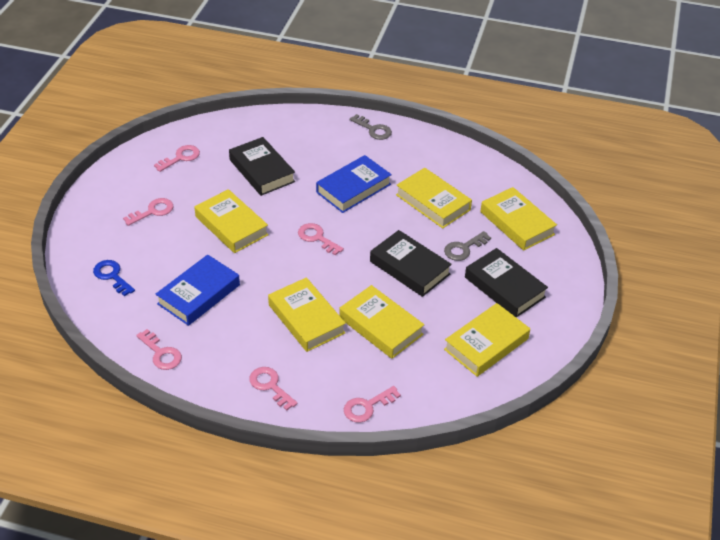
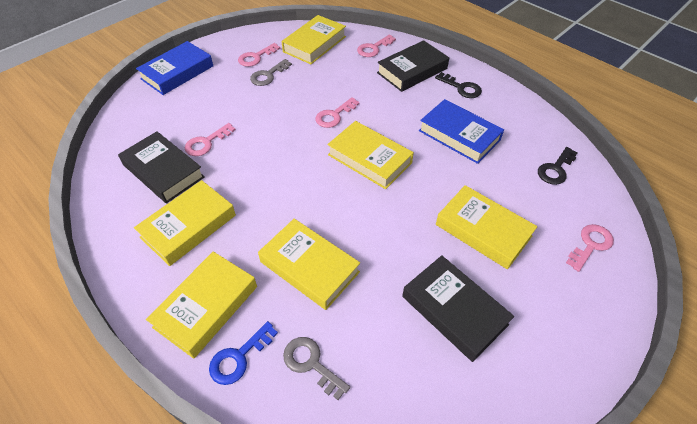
black key: none = 0 -> [435,72,482,98] [538,147,578,185] = 2
pink key: [123,198,173,226] [136,329,182,370] [154,145,200,172] [249,367,298,411] [298,223,344,255] [344,386,401,423] = 6 -> [185,123,236,156] [238,43,280,67] [315,97,360,128] [357,34,396,57] [566,224,614,272] = 5

